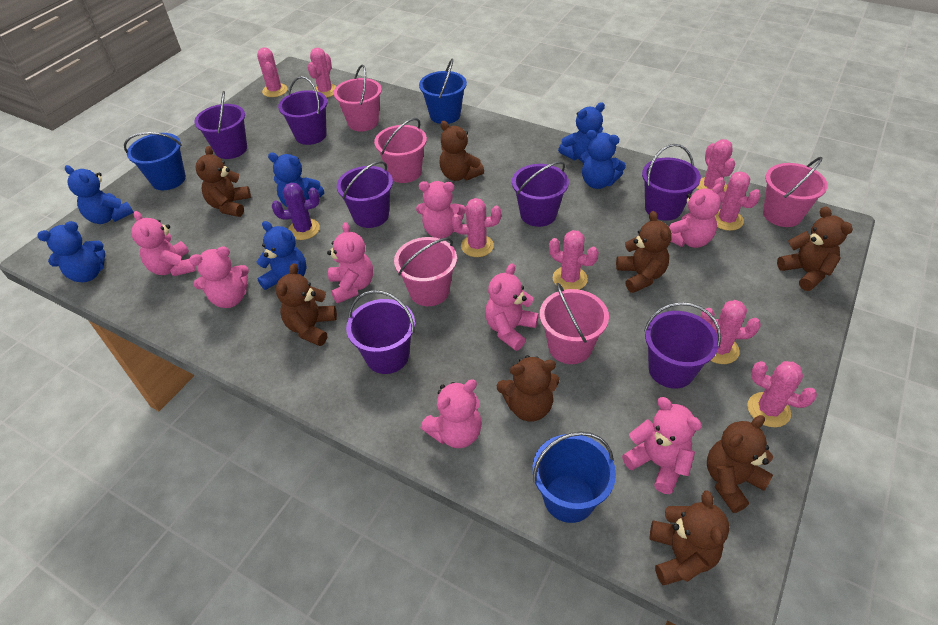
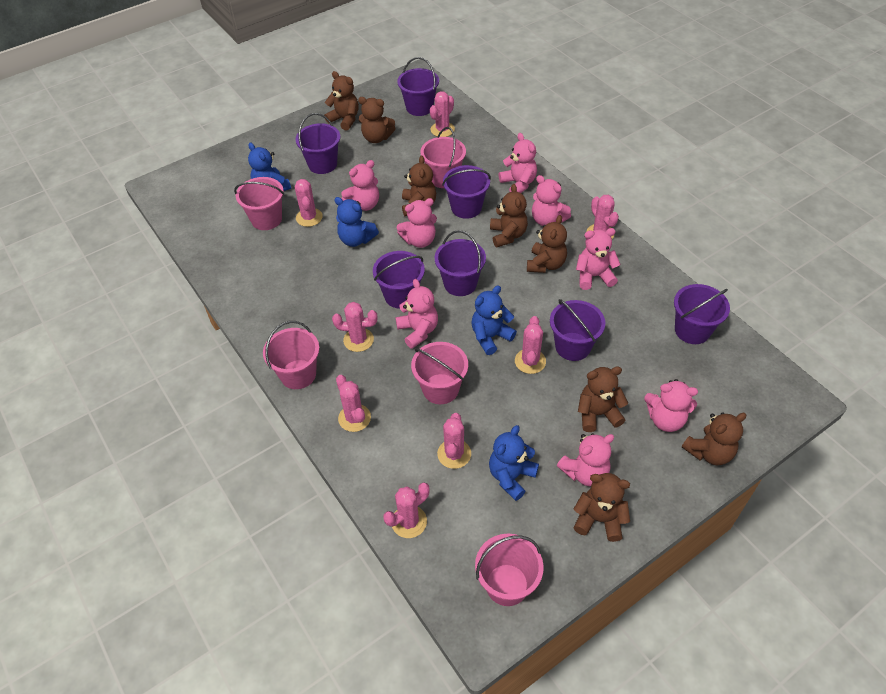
blue bucket: [124,132,186,190] [419,59,467,124] [532,432,616,523] = 3 -> none = 0
blue teddy bear: [37,221,105,282] [65,165,134,224] [257,221,307,290] [268,153,324,207] [558,102,605,160] [580,130,626,189] = 6 -> [248,143,291,191] [334,197,379,247] [471,285,517,355] [489,425,539,501] = 4
purple cactus: [272,183,320,240] = 1 -> none = 0

